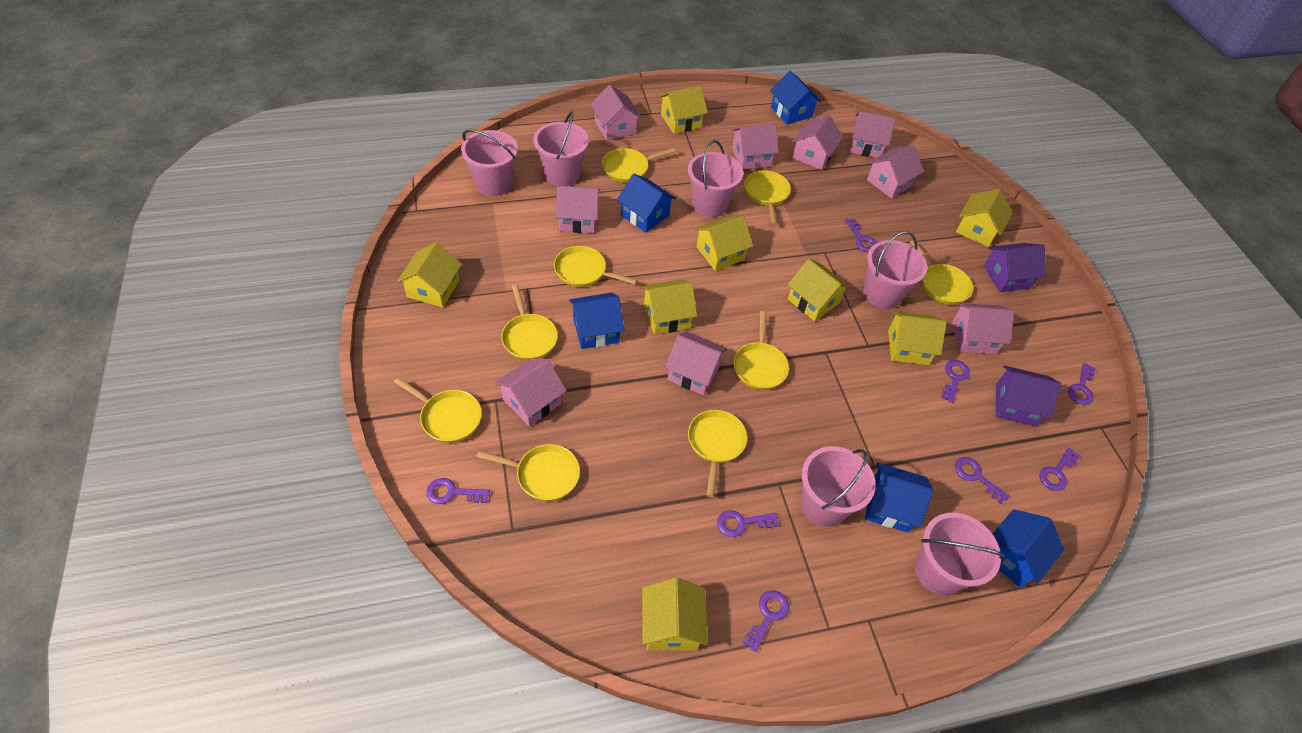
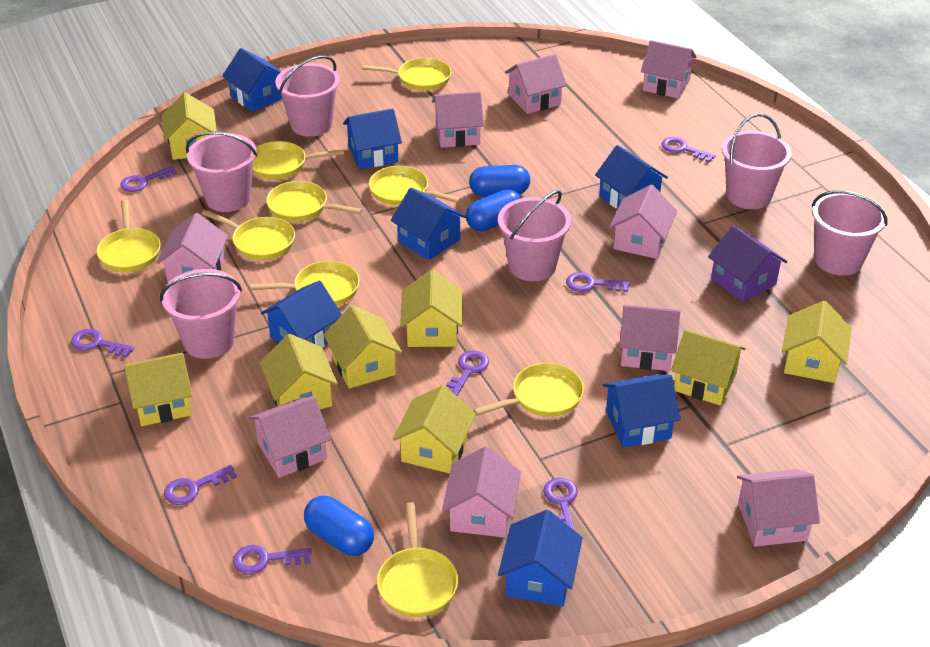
blue capsule: none = 0 -> [304,496,374,556] [466,189,522,231] [469,165,530,197] = 3
blue house: [569,292,624,349] [617,174,676,233] [770,71,821,124] [865,463,933,533] [993,509,1064,588] = 5 -> [222,48,282,112] [261,280,342,348] [343,109,402,169] [391,187,466,260] [498,510,583,607] [595,145,668,209] [603,374,681,448] = 7
purple house: [984,243,1046,292] [996,365,1061,426] = 2 -> [708,225,787,302] = 1

